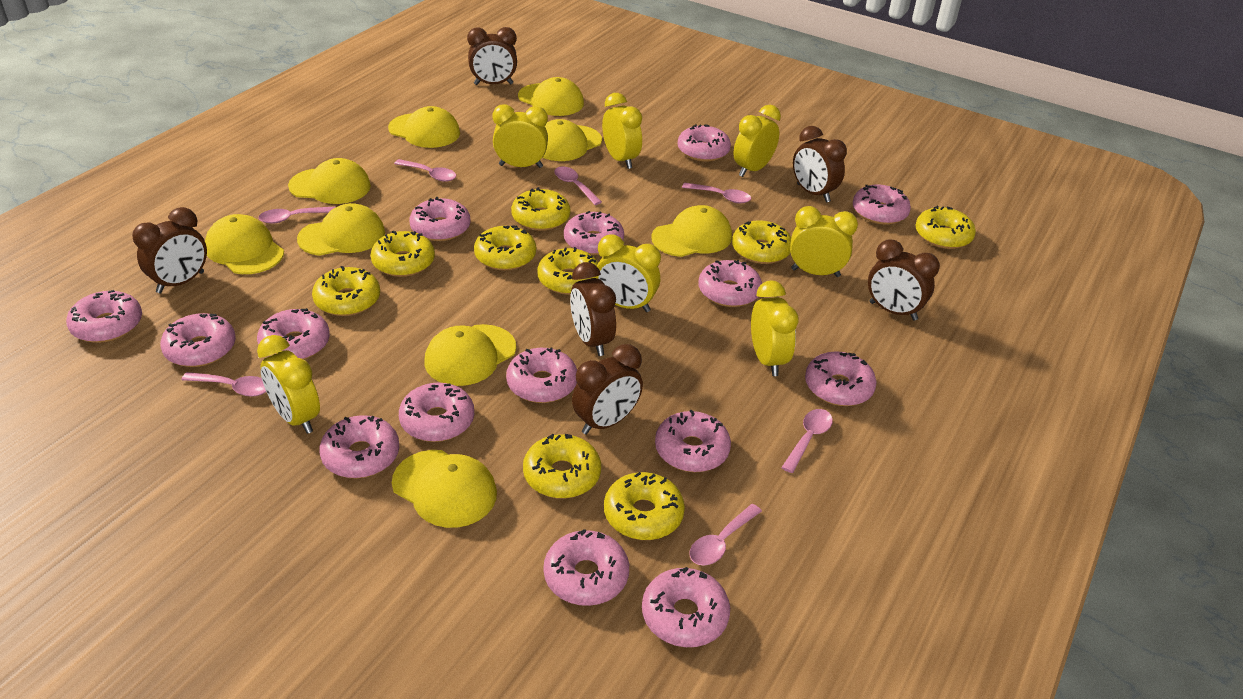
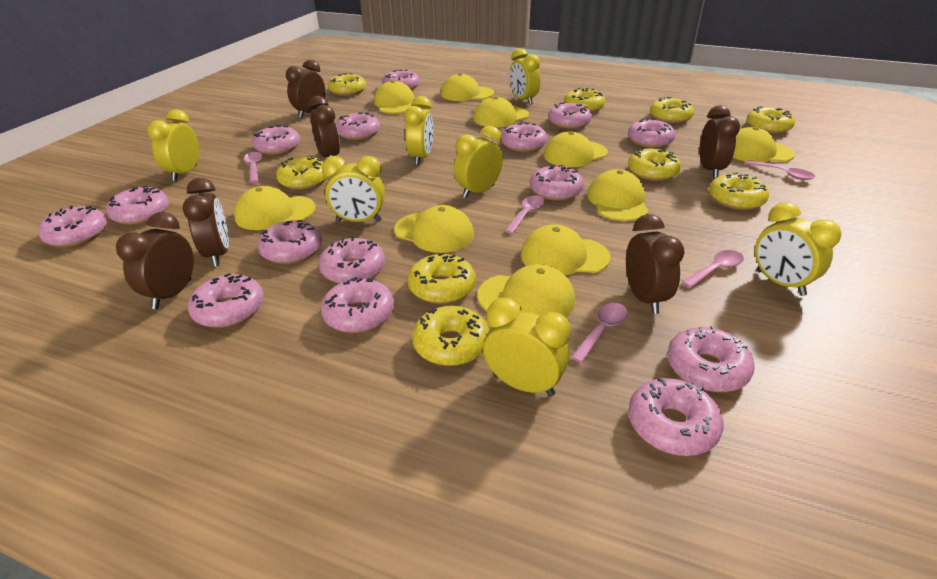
pink spoon: [181,372,266,396] [259,207,336,224] [394,159,456,182] [554,166,602,205] [682,183,751,203] [689,504,762,565] [781,409,833,473] = 7 -> [244,152,263,183] [504,195,545,234] [571,303,628,363] [682,250,744,288] [746,160,815,180] = 5
yellow cap: [205,214,284,274] [288,158,371,204] [297,203,385,256] [388,106,460,148] [392,450,497,528] [424,324,516,386] [518,77,584,116] [543,119,602,161] [651,205,732,257] = 9 -> [234,186,316,230] [374,80,415,114] [394,205,474,253] [441,73,494,101] [473,96,529,128] [478,264,575,317] [521,224,610,275] [544,132,608,167] [587,169,649,221] [733,127,795,162] = 10

